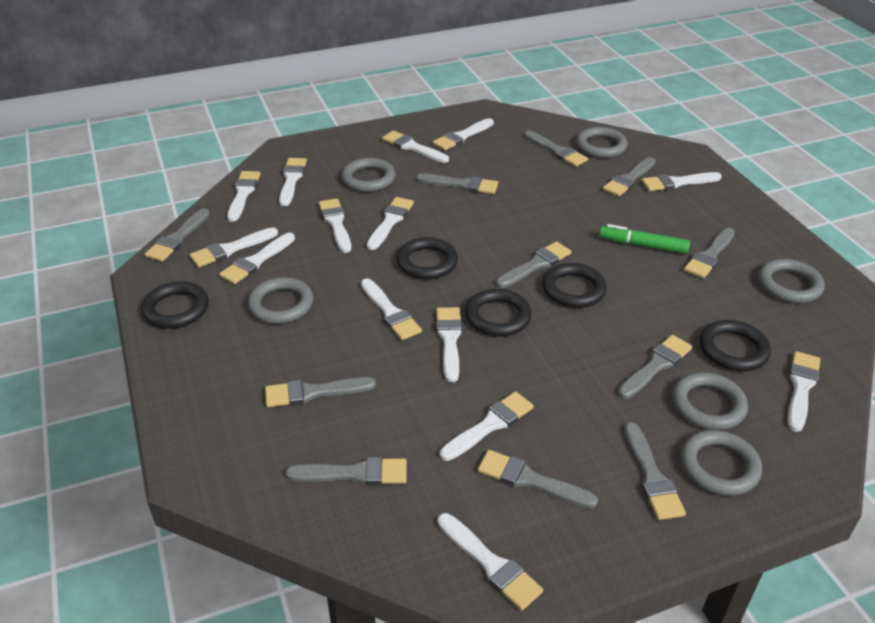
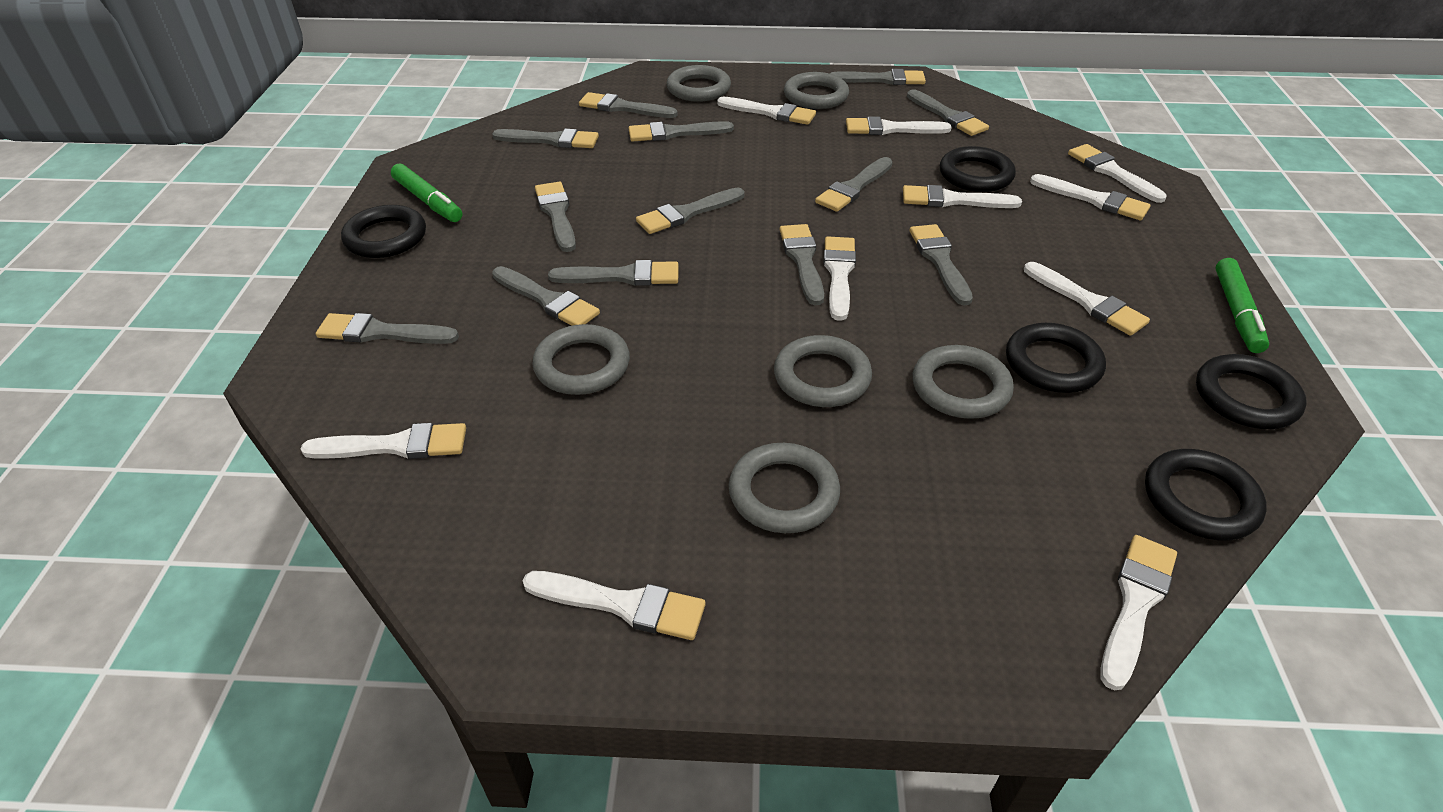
green marker: [599,224,690,254] = 1 -> [391,163,462,222] [1215,258,1269,353] = 2
grey brush: [145,208,210,262] [265,377,376,407] [285,457,407,485] [416,173,498,194] [478,450,598,508] [496,241,571,288] [524,131,588,167] [603,157,656,197] [618,335,692,399] [624,422,686,520] [684,228,735,278] = 11 -> [316,313,459,344] [492,128,599,148] [492,266,600,326] [535,181,576,252] [548,260,679,286] [579,92,678,118] [629,121,734,142] [636,187,745,234] [780,224,824,305] [815,157,893,212] [830,69,926,85] [907,89,989,136] [909,224,973,305] = 13
white brush: [190,227,278,267] [219,233,295,284] [227,171,261,222] [279,158,307,206] [319,198,351,253] [361,278,422,340] [366,197,414,250] [382,130,449,163] [433,118,494,151] [436,307,462,382] [437,513,543,611] [440,391,534,461] [642,172,722,191] [787,351,820,432] = 14 -> [301,423,466,459] [523,571,706,640] [717,97,816,125] [823,236,856,321] [846,117,952,135] [903,185,1022,208] [1024,262,1150,336] [1030,174,1150,220] [1068,144,1166,203] [1100,535,1177,690] = 10

